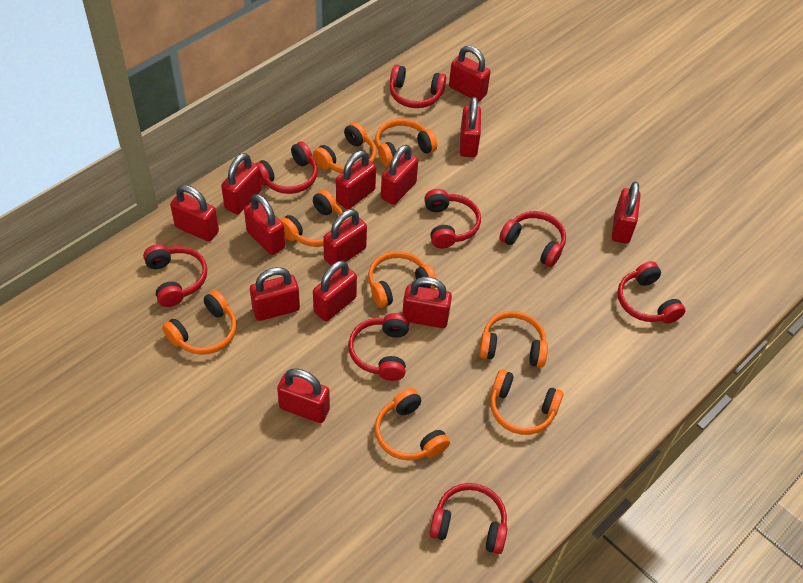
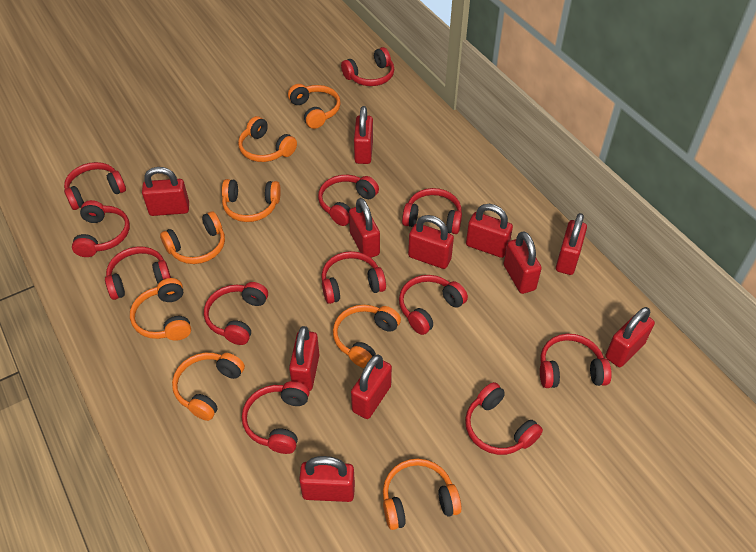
red headphones: [143,244,207,307] [255,142,318,194] [348,313,409,381] [390,65,446,108] [424,189,481,248] [429,483,508,554] [499,211,566,267] [617,261,685,324] = 8 -> [64,162,126,210] [72,200,130,257] [105,247,171,300] [204,282,268,345] [242,381,310,454] [318,175,379,226] [321,251,386,304] [341,47,394,86] [399,275,468,335] [402,188,462,234] [465,382,543,455] [540,334,612,388] = 12
red padlock: [170,185,219,241] [221,153,262,215] [244,194,285,255] [250,267,300,321] [277,369,330,423] [313,260,357,321] [323,209,367,265] [336,150,376,209] [381,145,418,205] [402,277,452,328] [449,46,491,101] [460,97,481,157] [612,182,641,244] = 13 -> [142,167,189,216] [289,326,319,391] [299,456,355,502] [349,198,380,258] [351,355,392,419] [354,106,373,164] [408,215,454,269] [466,204,513,258] [504,231,542,294] [556,213,587,275] [605,307,655,367] = 11

